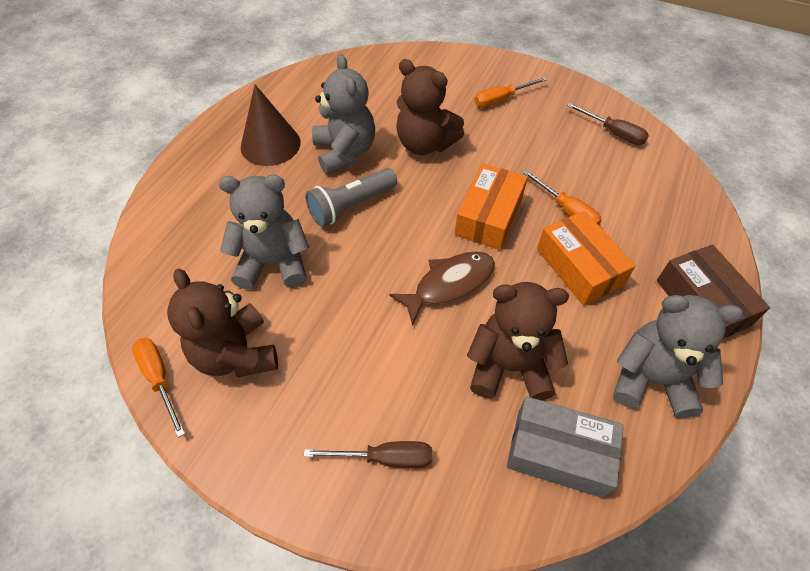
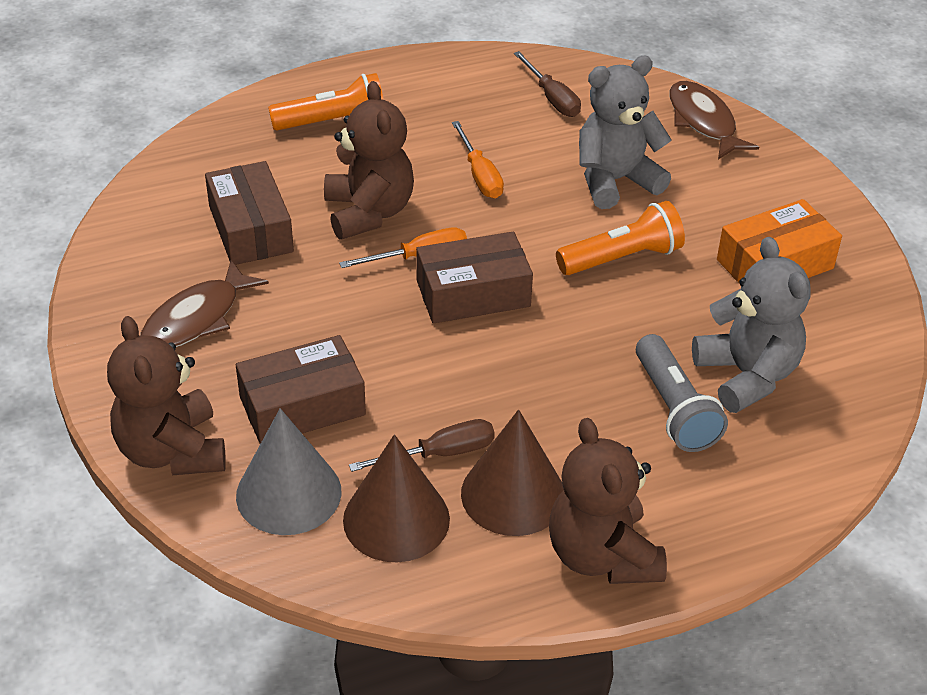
brown box: [657,244,770,338] = 1 -> [205,161,294,265] [236,335,366,444] [416,232,533,323] = 3
brown cone: [241,85,301,166] = 1 -> [343,434,450,562] [461,409,564,536] = 2
brown fish: [389,252,495,326] = 1 -> [140,260,269,347] [669,81,759,160] = 2
grey box: [507,396,624,498] = 1 -> none = 0
grey cone: none = 0 -> [236,408,341,535] = 1
grey teddy bear: [219,175,309,290] [312,54,375,174] [613,295,744,418] = 3 -> [579,56,672,209] [692,237,811,413] = 2
orange box: [455,164,528,250] [537,211,636,306] = 2 -> [717,199,842,284] = 1
orange flashlight: none = 0 -> [268,73,384,130] [556,201,685,275] = 2
orange screwdriver: [132,338,185,438] [475,77,548,107] [522,170,602,225] = 3 -> [339,228,467,268] [452,121,504,198] = 2

